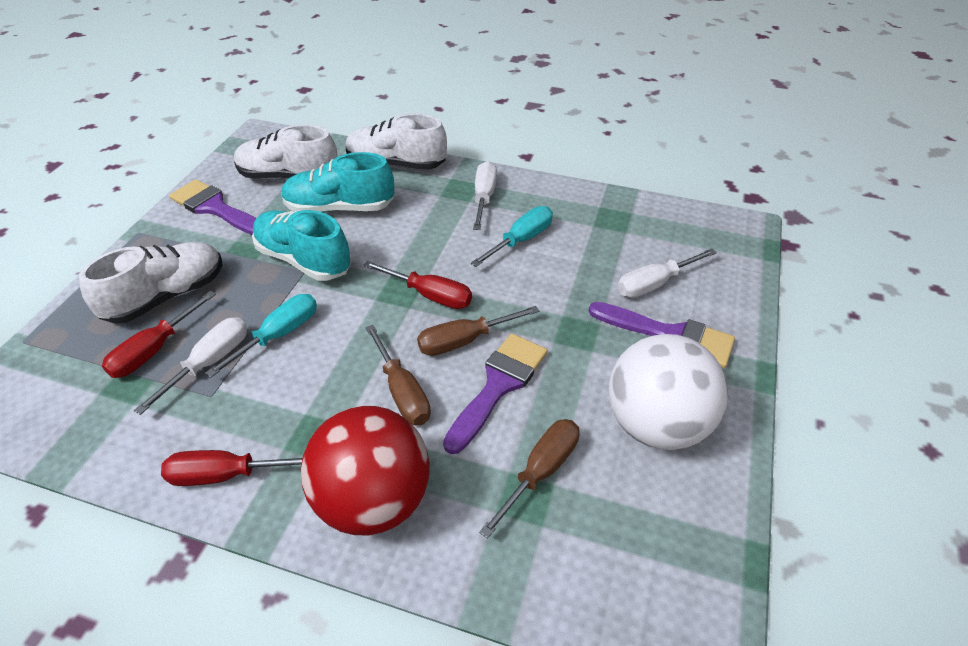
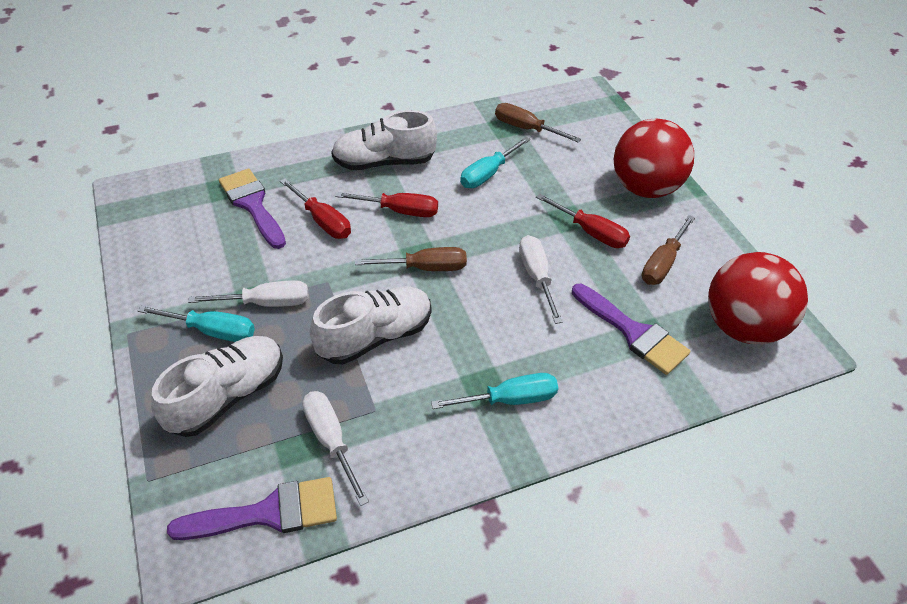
red ball: [301,406,430,535] = 1 -> [614,119,694,198] [708,252,808,344] = 2
turquoise screwdriver: [205,294,317,378] [470,206,553,267] = 2 -> [138,305,255,342] [431,373,558,409] [460,137,530,188] = 3
turquoise shoe: [252,210,351,281] [281,152,394,213] = 2 -> none = 0
white ball: [609,334,728,450] = 1 -> none = 0

